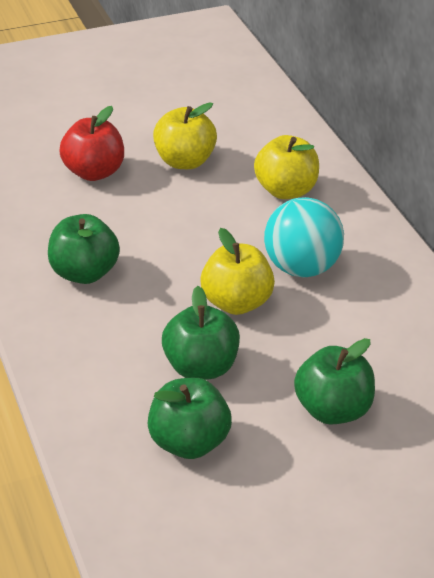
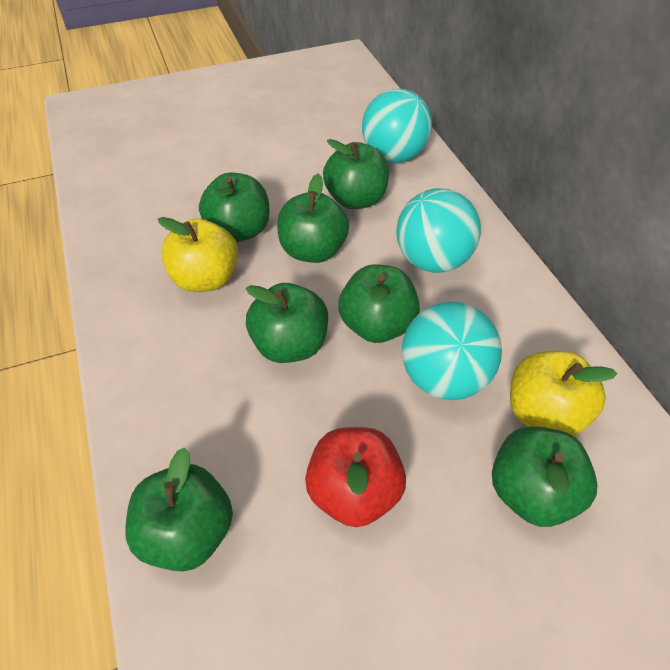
green apple: [48,214,120,284] [148,378,232,459] [162,286,240,380] [294,338,375,424] = 4 -> [125,448,233,572] [199,173,270,242] [246,283,328,363] [277,174,349,263] [323,139,389,209] [338,264,420,343] [492,426,597,527] = 7
turquoise ball: [264,197,344,277] = 1 -> [362,89,432,163] [396,188,481,273] [402,302,502,400] = 3
yellow apple: [153,102,217,169] [200,228,275,315] [254,135,319,199] = 3 -> [158,217,238,292] [510,351,617,436] = 2

